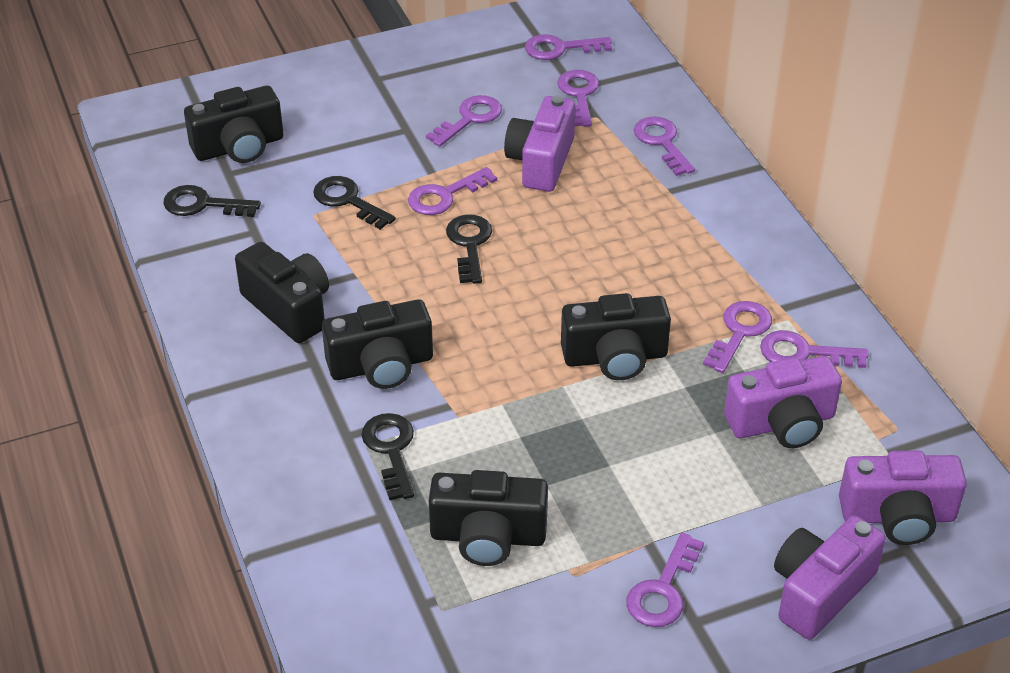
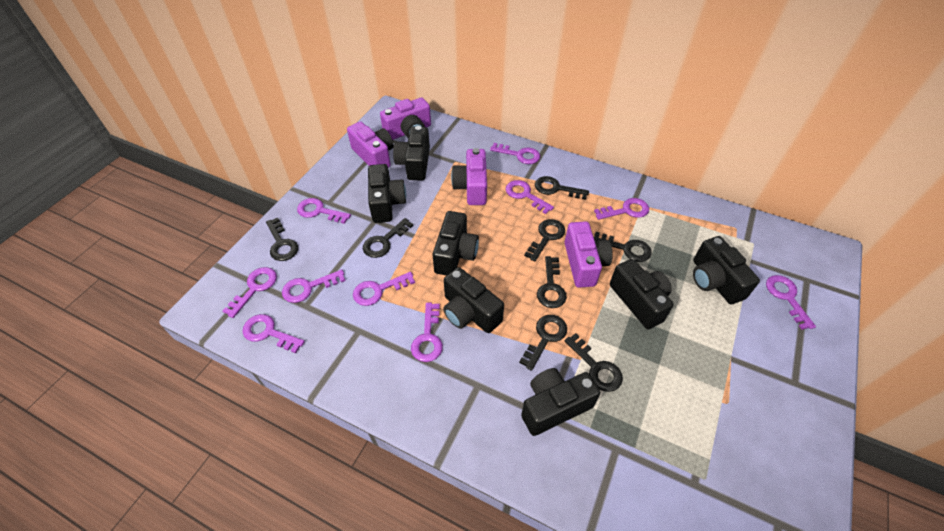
black camera: [184,86,284,163] [235,242,329,343] [322,299,433,389] [429,470,548,566] [561,293,671,380] = 5 -> [368,164,406,223] [393,126,430,181] [433,211,479,276] [443,267,504,333] [521,368,600,436] [610,259,673,329] [693,236,760,304] = 7
black key: [163,185,261,217] [313,176,396,230] [361,413,414,500] [446,214,492,284] = 4 -> [266,218,298,261] [363,218,413,258] [519,315,567,371] [524,219,565,262] [535,176,589,200] [537,256,567,308] [564,333,623,392] [594,232,652,262] = 8
purple key: [408,167,497,215] [426,95,502,147] [525,34,612,60] [557,70,599,127] [626,533,704,627] [634,117,695,176] [703,301,772,373] [760,330,869,368] = 8 -> [223,267,277,318] [243,314,305,353] [282,270,346,303] [297,198,351,224] [353,272,415,306] [411,303,443,362] [490,143,540,164] [506,180,554,214] [594,198,649,220] [766,275,816,330] = 10

